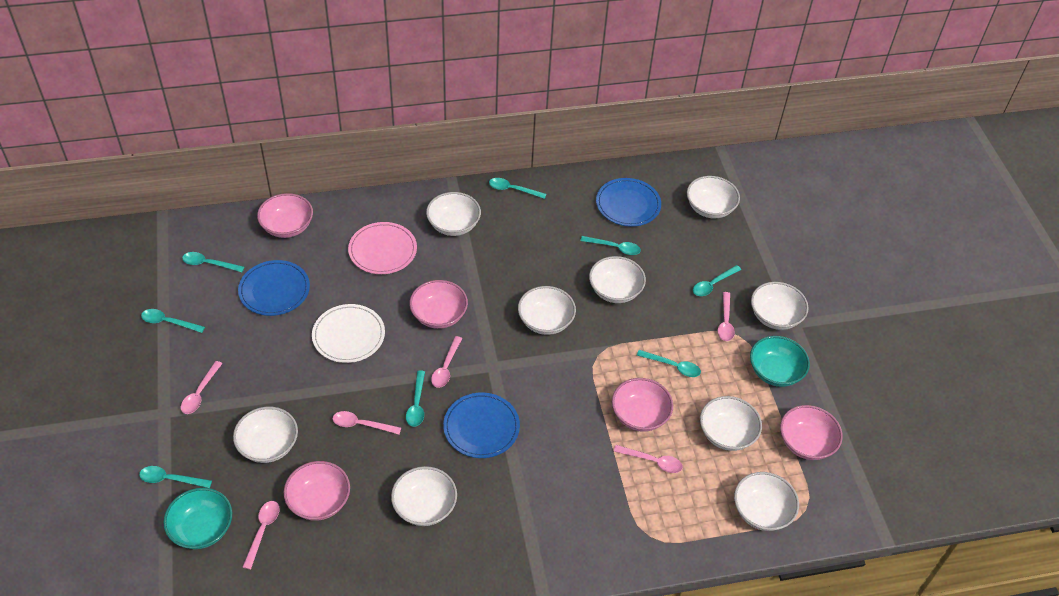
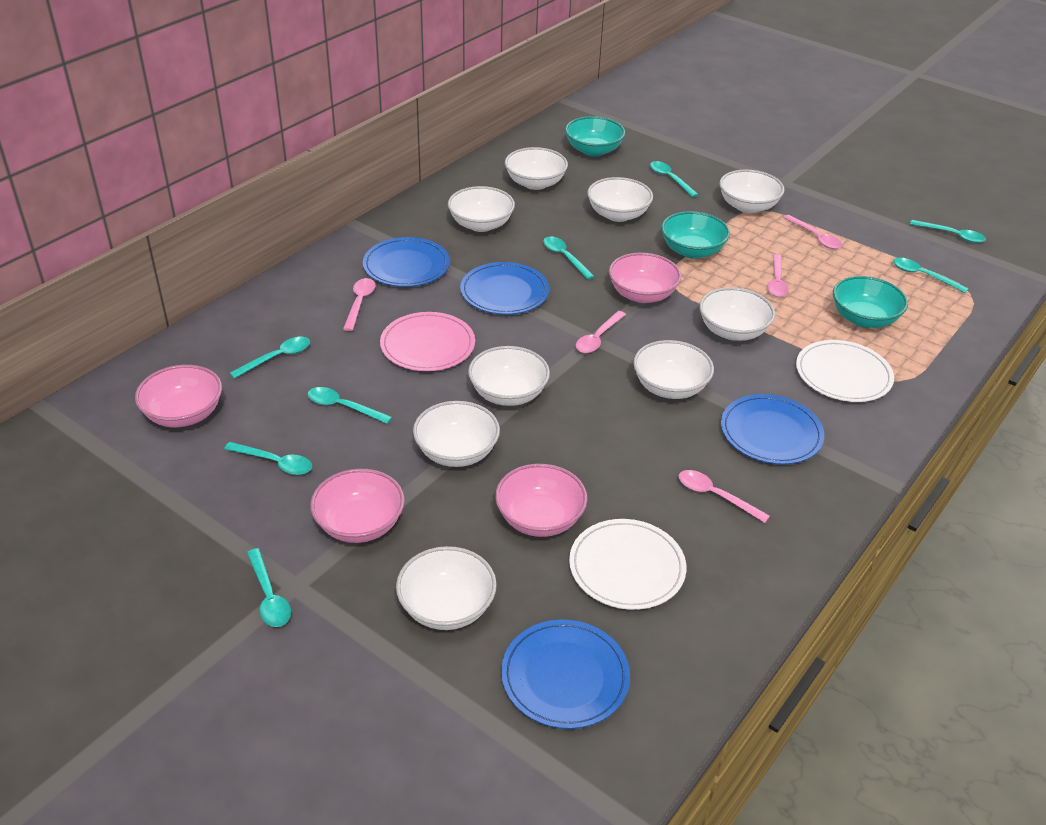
blue plate: [238,260,310,316] [443,393,520,458] [596,178,661,227] = 3 -> [363,237,450,287] [460,262,549,315] [501,619,630,729] [721,394,824,465] = 4
pink bowl: [257,193,313,238] [284,461,350,521] [410,280,468,329] [612,378,673,432] [780,405,843,460] = 5 -> [135,365,222,427] [310,469,405,543] [495,464,587,537] [609,253,681,303] = 4
pink spoon: [181,361,223,414] [243,501,279,570] [333,411,401,434] [431,336,462,388] [614,445,683,473] [718,292,735,341] = 6 -> [343,278,376,331] [576,311,626,353] [679,470,770,523] [767,254,789,297] [783,215,842,249] = 5
turquoise bowl: [163,488,232,549] [750,336,810,387] = 2 -> [565,116,625,157] [661,211,730,259] [833,276,908,328] = 3
white plate: [312,304,385,363] = 1 -> [569,519,686,610] [796,340,894,402] = 2

